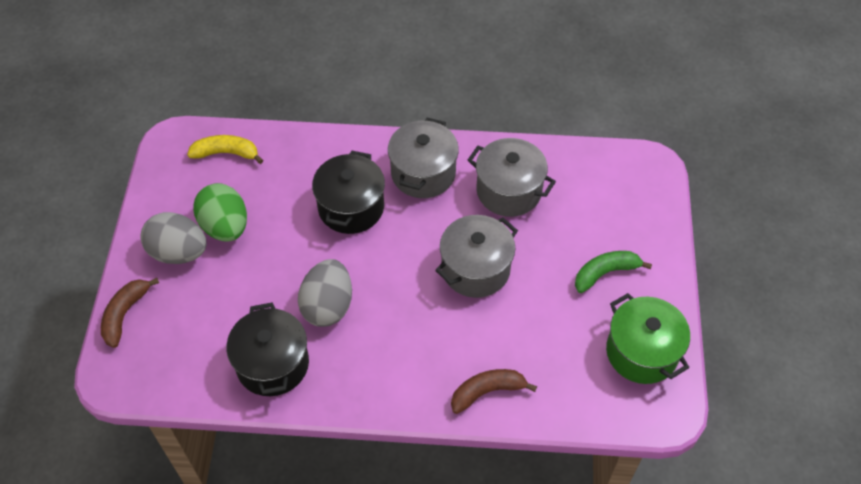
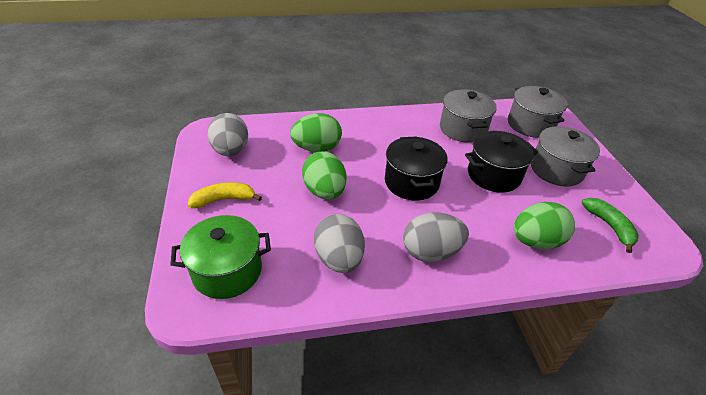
brown banana: [101,278,159,348] [451,369,537,414] = 2 -> none = 0
green egg: [193,183,247,241] = 1 -> [290,113,342,152] [302,151,346,200] [514,202,575,249] = 3
grey egg: [140,212,206,264] [298,259,352,327] = 2 -> [207,113,248,156] [314,214,365,273] [403,212,469,262] = 3

